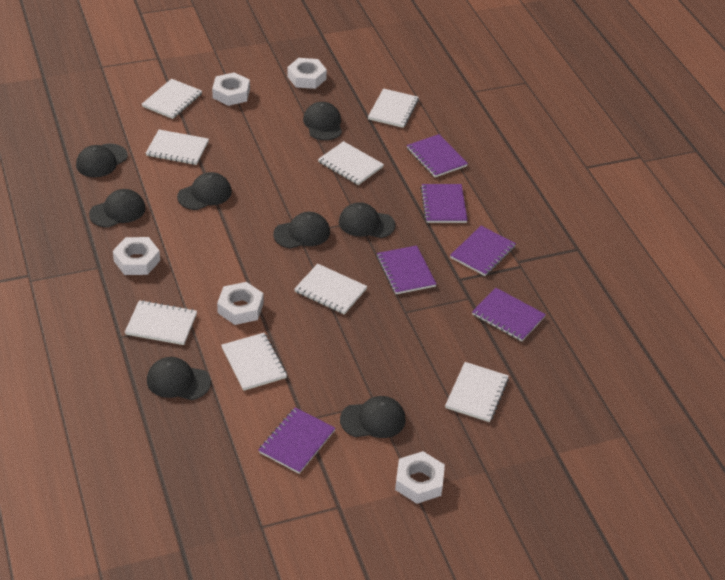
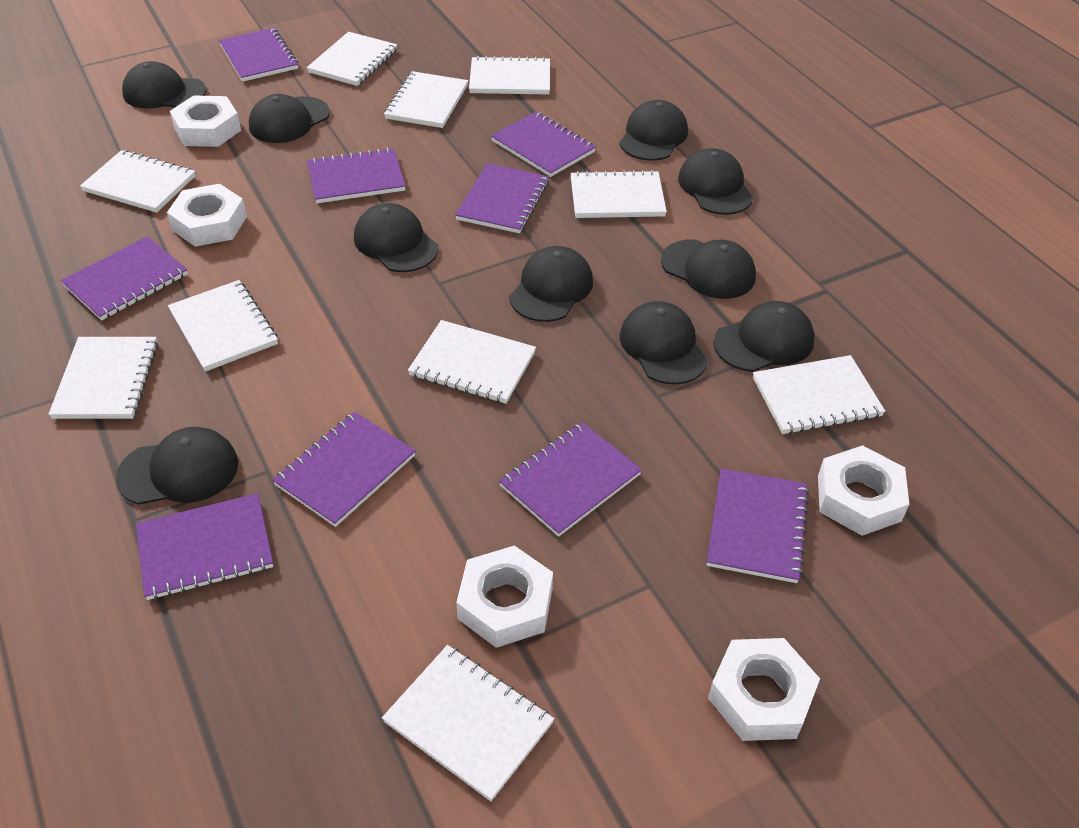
black cap: [76,144,128,177] [89,189,146,228] [147,357,211,400] [177,172,232,210] [273,212,330,249] [303,102,342,140] [339,202,395,238] [340,396,406,438] = 8 -> [116,427,238,505] [122,61,206,109] [249,94,330,143] [354,203,438,272] [509,246,593,322] [619,100,688,161] [620,301,708,385] [661,239,756,299] [678,148,753,215] [713,301,815,372] = 10
purple notebook: [259,407,335,474] [377,245,437,294] [407,134,468,177] [421,184,468,223] [450,226,516,276] [472,288,546,341] = 6 -> [61,236,188,320] [136,493,273,600] [219,28,299,82] [272,412,416,527] [307,148,405,203] [455,163,549,233] [491,112,596,177] [499,422,642,537] [707,468,809,583] = 9
white notebook: [125,300,197,345] [142,79,202,119] [146,129,209,165] [221,333,287,391] [294,264,367,315] [318,141,384,185] [368,88,419,128] [445,362,509,422] = 8 -> [48,337,158,419] [80,150,196,213] [168,280,278,372] [307,32,397,86] [382,645,554,802] [384,71,468,128] [408,320,536,404] [469,56,550,95] [570,170,667,218] [753,355,885,434] = 10

